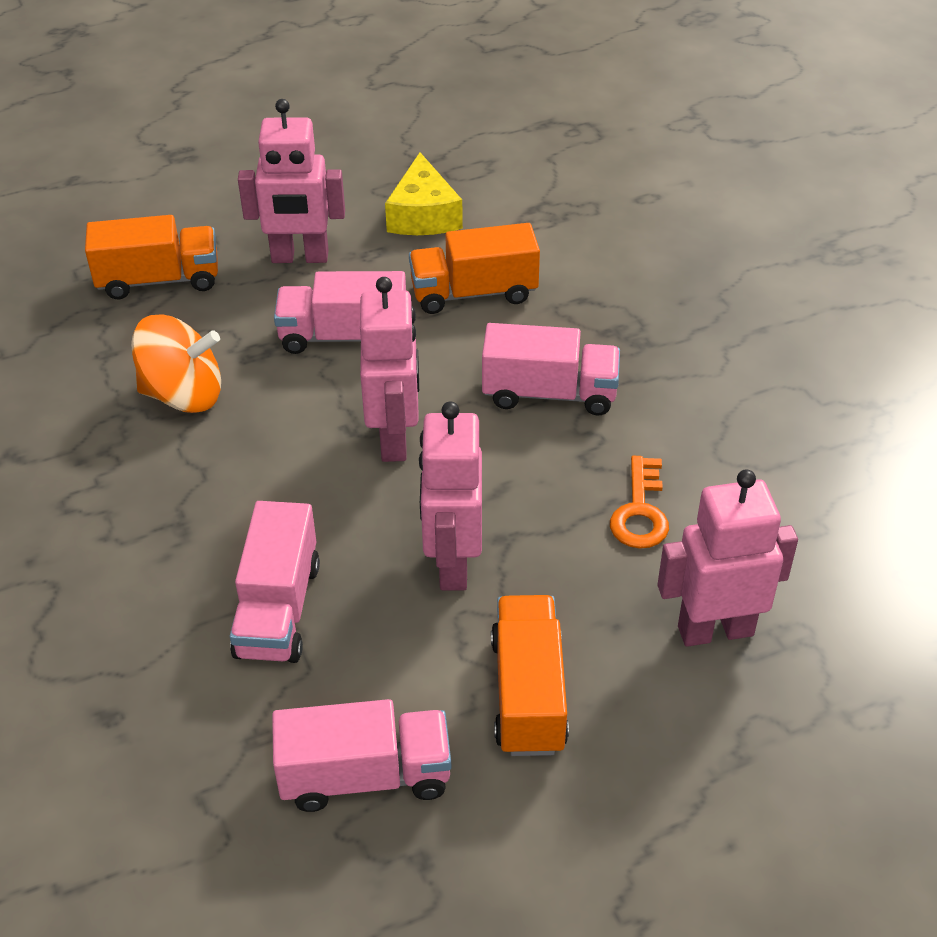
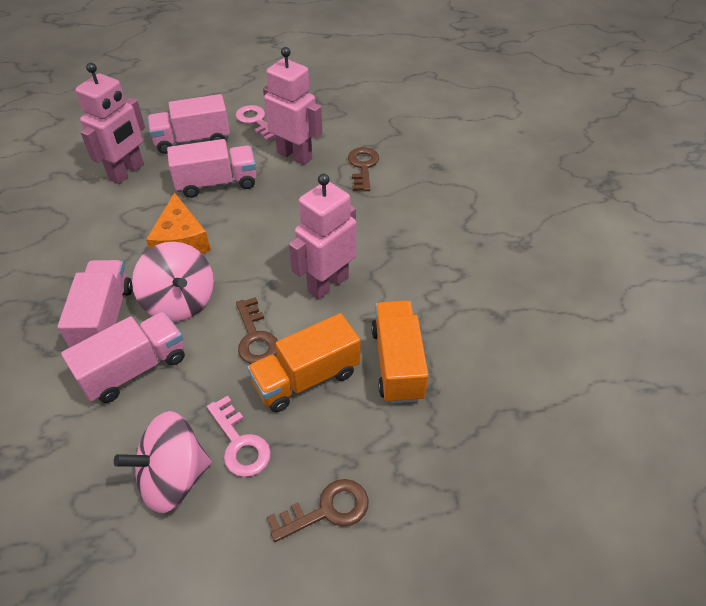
brown key: none = 0 -> [236,297,278,364] [267,479,369,542] [348,147,379,191] = 3
orange cheese: none = 0 -> [146,193,211,254] = 1
orange key: [610,456,669,549] = 1 -> none = 0
orange spinning top: [131,315,221,413] = 1 -> none = 0
orange truck: [85,215,218,299] [409,223,540,314] [491,595,569,756] = 3 -> [247,313,361,412] [371,301,428,404] = 2
pink key: none = 0 -> [207,396,271,477] [236,105,275,141] = 2
pink robot: [238,99,345,263] [360,277,419,462] [419,401,482,590] [657,469,798,647] = 4 -> [75,63,145,184] [263,47,322,165] [289,174,357,300] = 3
pink spinning top: none = 0 -> [114,411,212,513] [132,242,214,322] = 2
yellow cheese: [385,152,463,235] = 1 -> none = 0

